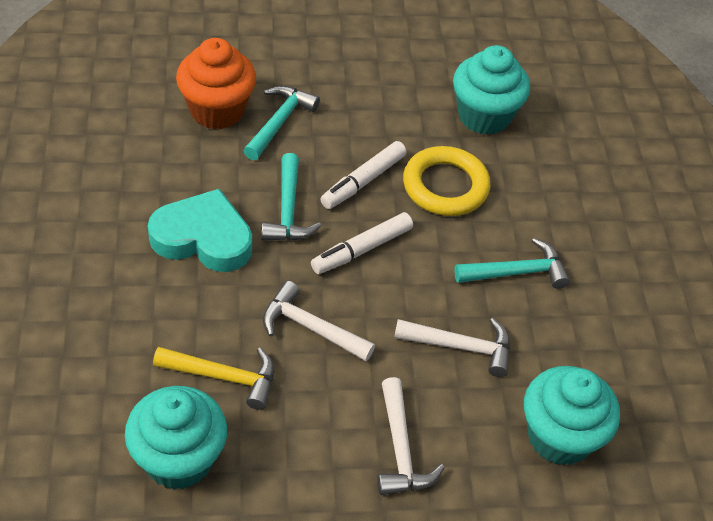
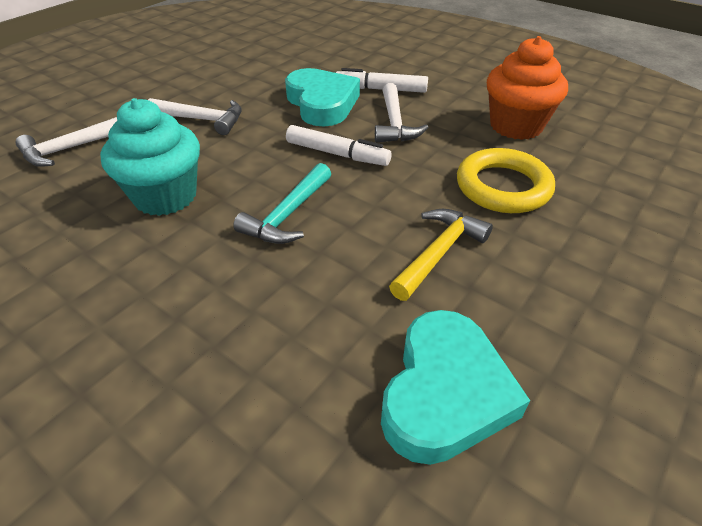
turquoise cupcake: [125,386,227,490] [453,45,530,135] [524,366,620,466] = 3 -> [100,98,200,216] = 1
turquoise hammer: [243,86,320,160] [261,153,321,241] [454,238,570,289] = 3 -> [233,163,331,244] = 1
turquoise heart: [148,189,252,272] = 1 -> [285,68,360,127] [381,310,530,465] = 2

